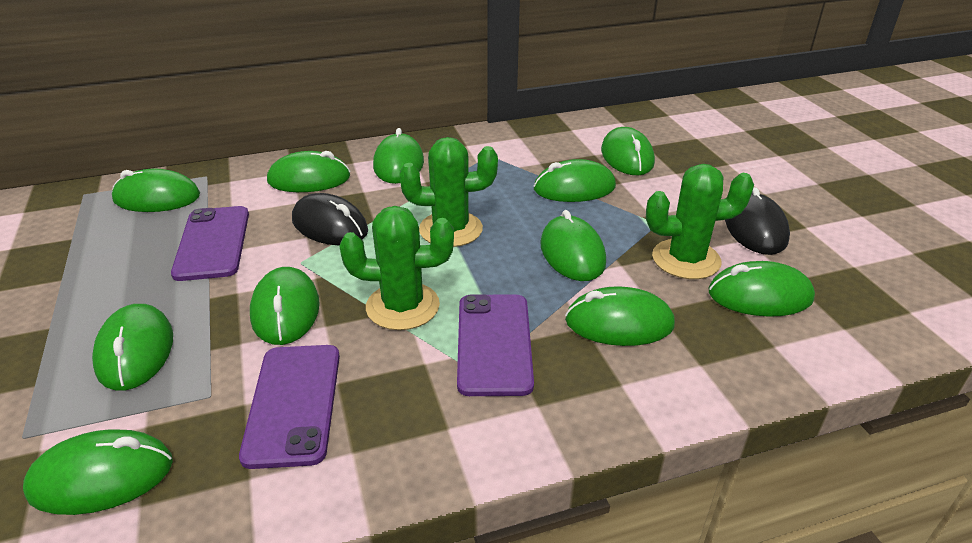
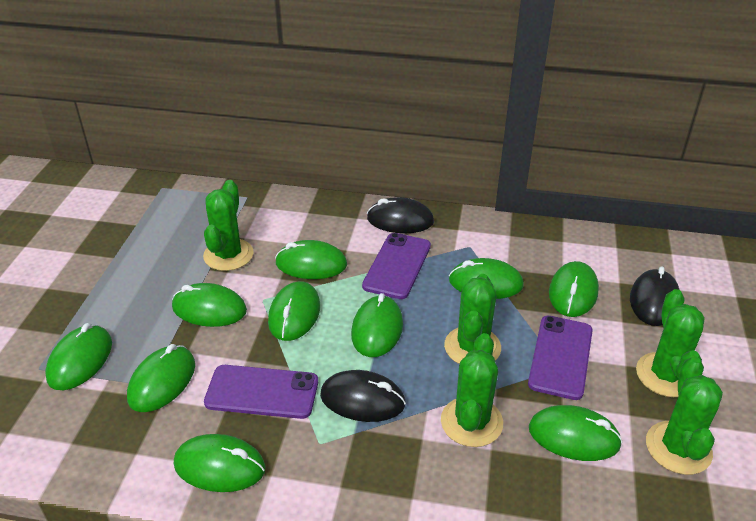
black mouse: [292,193,368,245] [725,187,790,255] = 2 -> [320,370,406,422] [367,197,434,233] [630,266,680,326] = 3
green cactus: [339,206,454,330] [400,137,498,247] [646,164,754,279] = 3 -> [203,180,254,271] [441,333,503,447] [444,274,501,364] [636,289,705,397] [646,357,723,475] = 5
green mouse: [23,429,173,515] [92,304,173,391] [112,169,200,212] [250,267,320,345] [267,151,350,192] [373,128,424,184] [534,159,616,202] [540,210,606,281] [565,286,675,346] [601,127,655,175] [709,261,815,317] = 11 -> [45,323,112,390] [127,344,195,412] [172,283,247,327] [174,434,266,492] [268,281,320,341] [275,240,347,279] [351,293,403,357] [449,258,524,299] [529,405,623,461] [549,261,599,317] = 10

